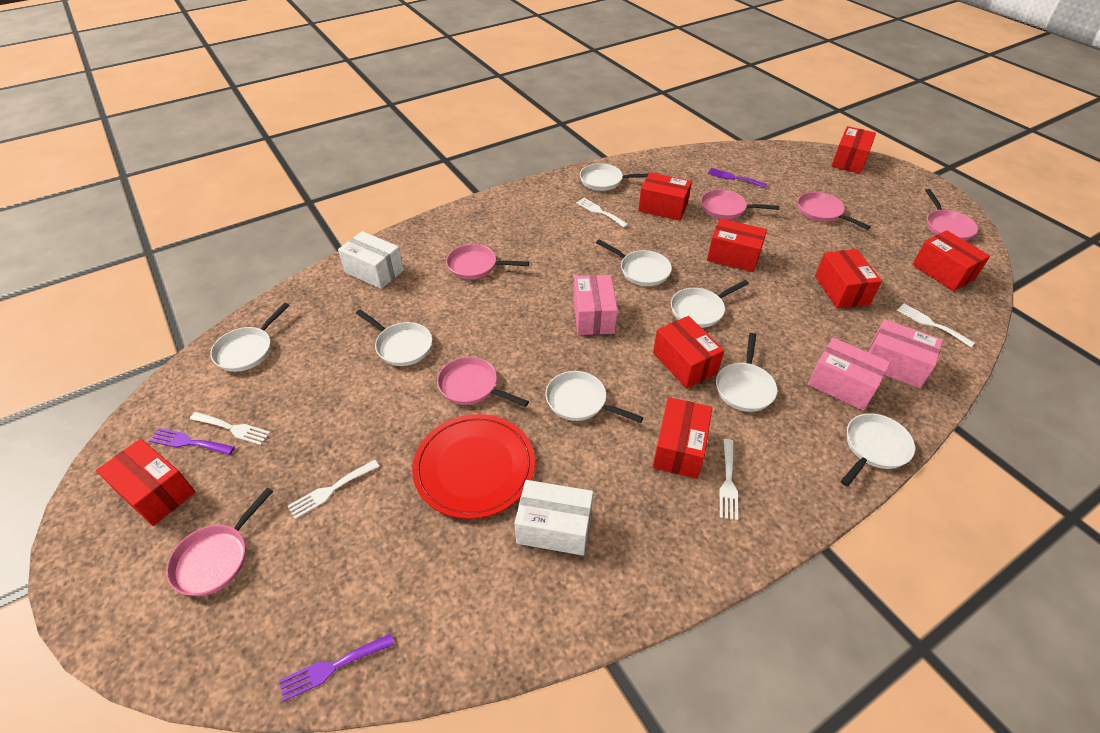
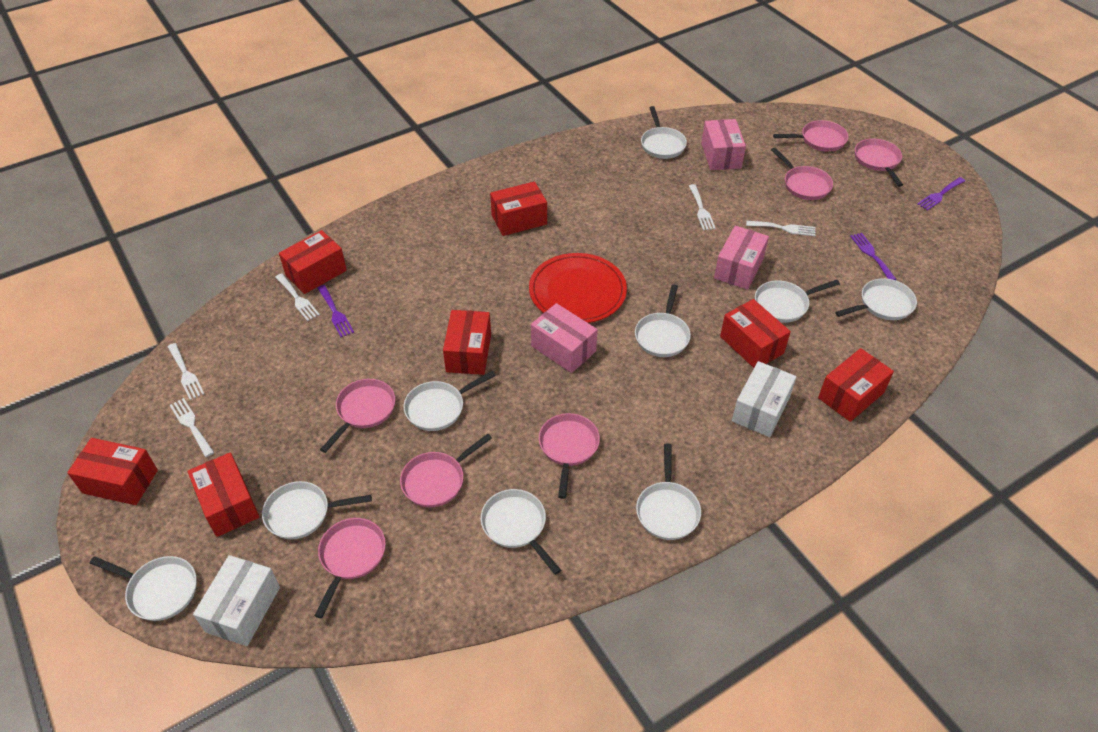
pink pan: [166,488,273,596] [437,357,529,407] [446,244,529,279] [701,189,780,219] [798,192,871,230] [925,189,978,241] = 6 -> [314,518,386,618] [320,379,395,453] [400,434,492,507] [539,413,600,499] [771,148,833,200] [773,120,849,152] [855,139,903,187] = 7
red box: [96,439,195,526] [638,172,692,221] [653,316,724,388] [653,397,712,479] [707,218,767,272] [815,249,882,309] [831,126,876,174] [912,230,990,291] = 8 -> [67,438,158,505] [188,452,259,537] [279,230,347,294] [443,310,491,375] [490,182,547,236] [720,299,791,368] [818,348,894,422] = 7
white pan: [210,303,290,372] [356,310,432,366] [545,371,644,423] [580,163,648,191] [596,240,672,286] [671,280,749,328] [716,333,777,412] [841,413,915,487] = 8 -> [90,556,197,621] [262,481,372,539] [404,371,496,431] [480,489,561,575] [635,284,691,357] [636,443,701,540] [641,106,687,159] [755,280,840,323] [835,278,917,320] = 9

